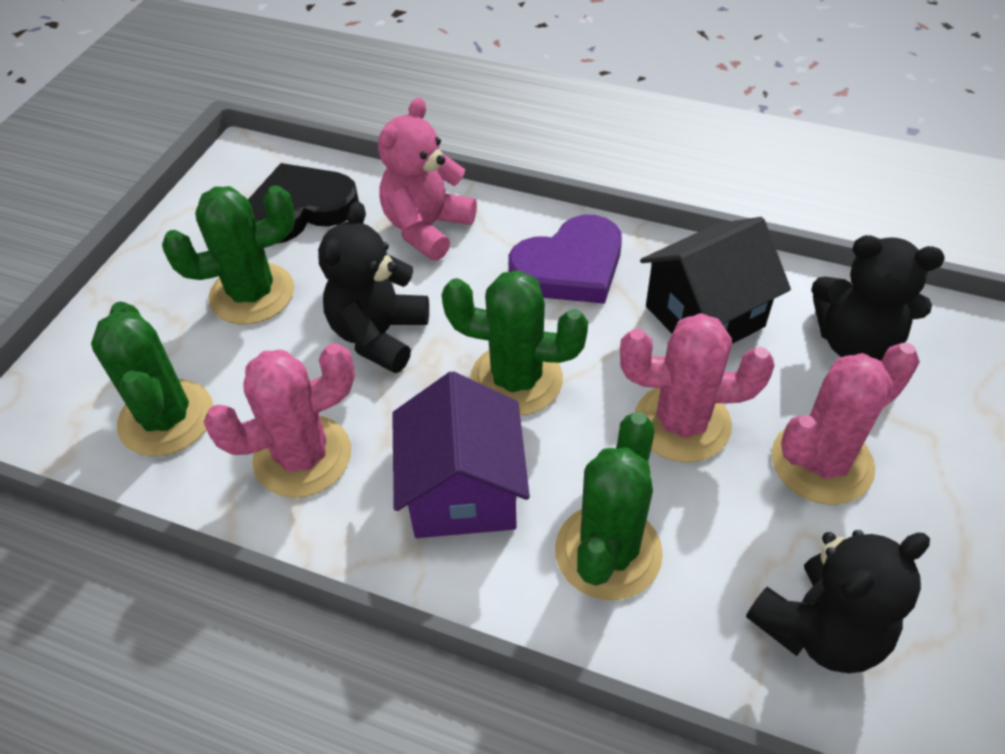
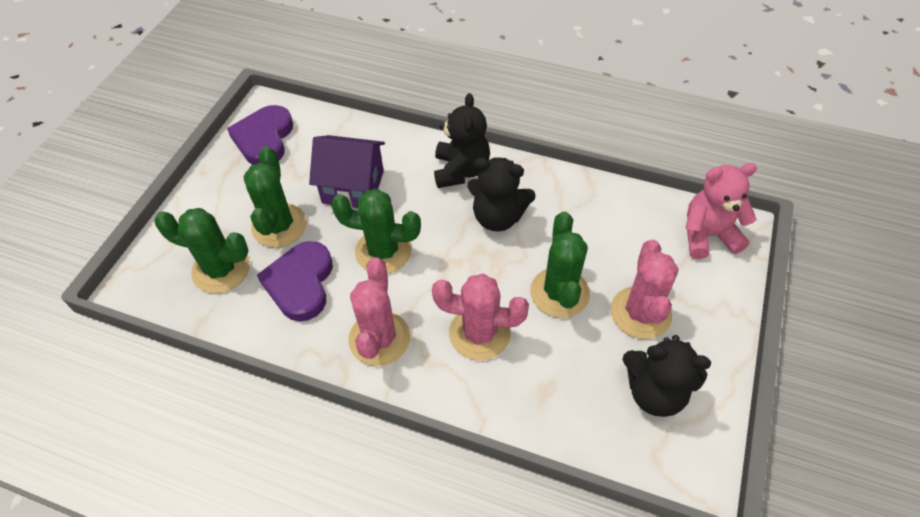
black heart: [248,163,359,243] = 1 -> none = 0
black house: [640,217,791,344] = 1 -> none = 0
purple heart: [508,215,622,304] = 1 -> [227,105,293,165] [257,241,333,322] = 2

